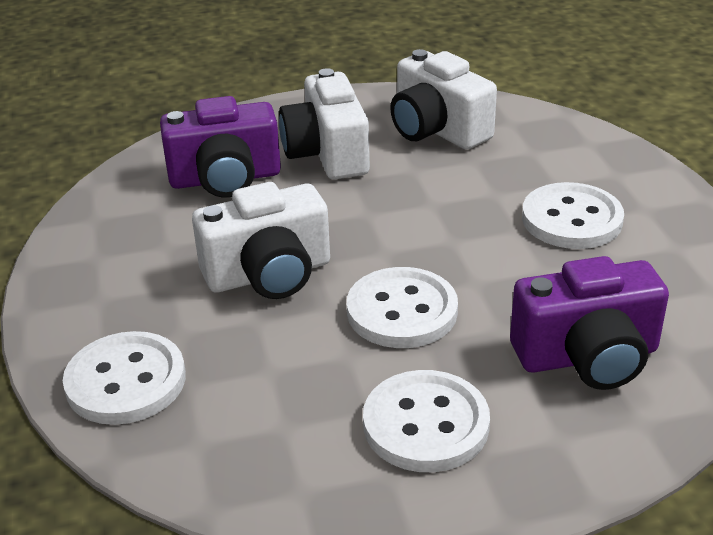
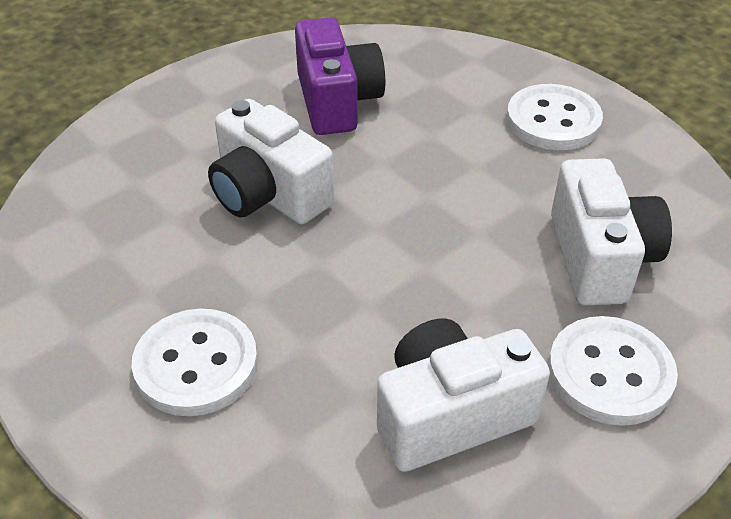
purple camera: [160,96,281,198] [510,256,669,390] = 2 -> [295,18,385,135] = 1
white button: [63,331,186,425] [347,267,458,348] [363,370,490,472] [522,182,624,249] = 4 -> [132,309,258,416] [506,84,603,150] [548,316,678,426] = 3

